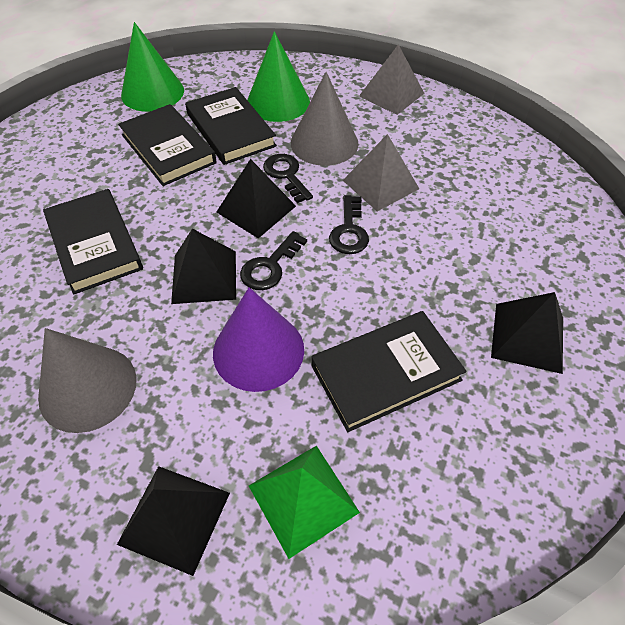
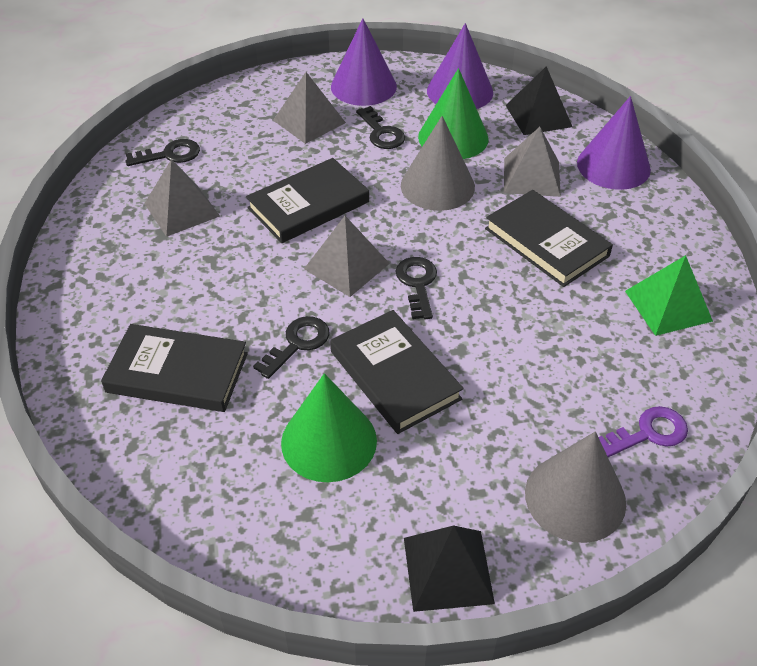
black key: [240,231,307,290] [263,154,313,203] [329,195,369,254] = 3 -> [126,139,200,166] [253,316,330,379] [356,106,405,149] [395,257,437,319] = 4
black pyramid: [117,466,230,576] [171,229,236,304] [216,159,296,238] [491,292,563,374] = 4 -> [404,525,495,612] [505,66,572,135] = 2
grey pyramid: [343,134,419,211] [359,44,424,115] = 2 -> [144,159,220,237] [273,72,346,144] [304,216,390,297] [504,127,561,197] = 4
purple cone: [213,287,304,392] = 1 -> [331,18,397,106] [427,23,493,109] [577,96,651,190] = 3
purple key: none = 0 -> [599,406,688,457] = 1

